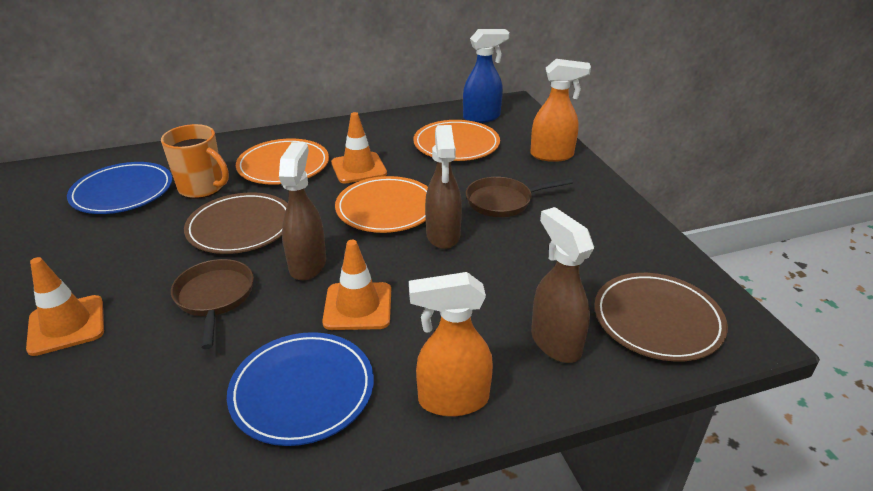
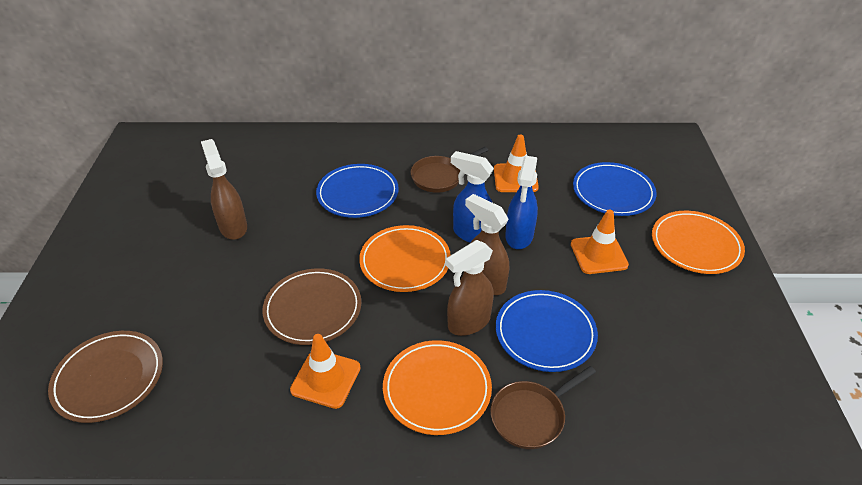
blue plate: [67,162,172,214] [227,332,374,446] = 2 -> [316,164,399,218] [496,290,598,372] [573,162,657,216] = 3
blue spray bottle: [463,29,510,123] = 1 -> [451,151,494,243] [505,156,538,249] = 2
orange mug: [161,124,229,199] = 1 -> none = 0
orange spray bottle: [409,272,493,417] [530,59,591,162] = 2 -> none = 0

